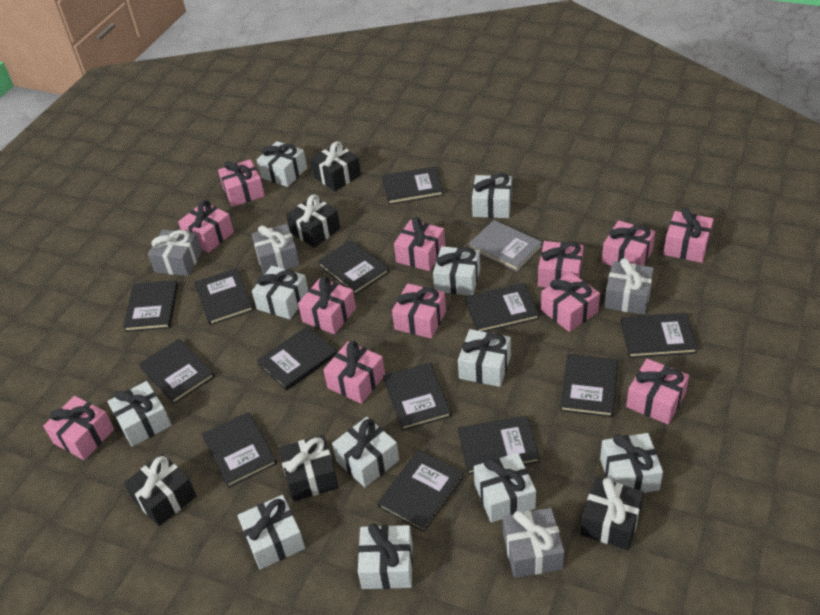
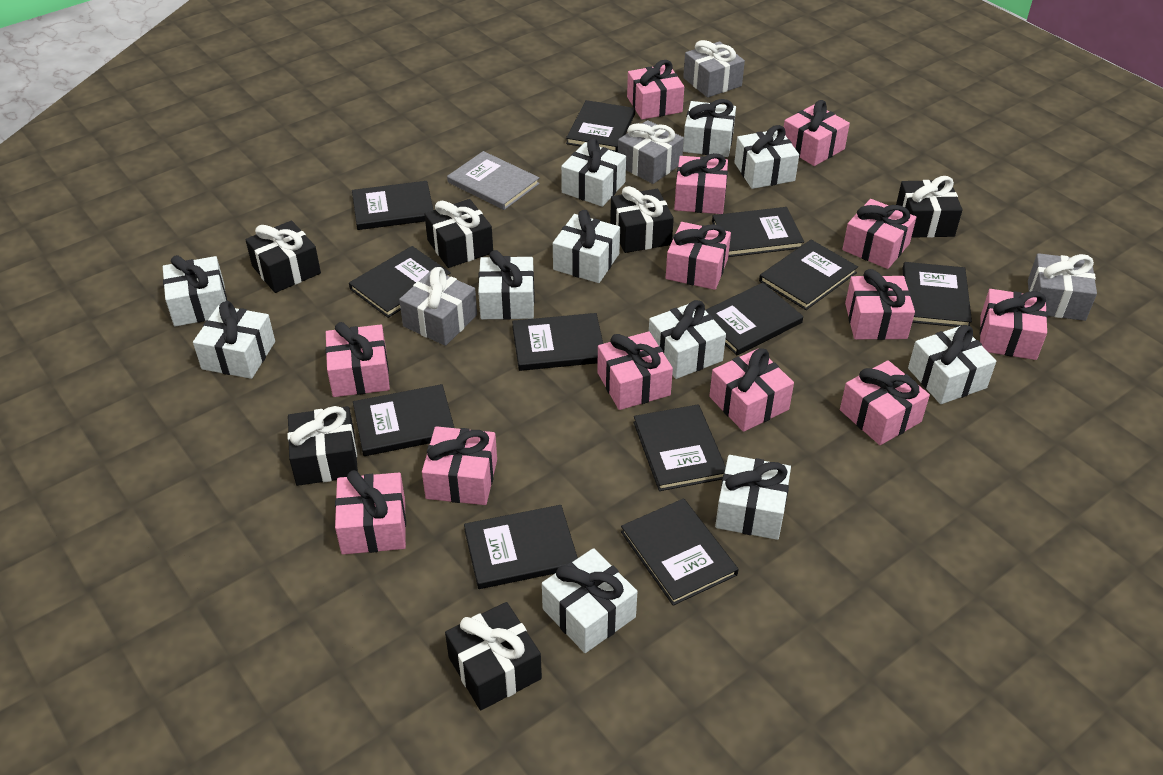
black book: [123,280,178,332] [139,339,215,404] [195,268,254,325] [202,412,277,488] [257,326,337,391] [317,240,389,295] [377,450,464,532] [382,166,443,205] [383,363,452,431] [458,416,540,475] [465,283,540,332] [560,354,618,417] [621,313,698,358] = 13 -> [349,246,451,318] [352,181,433,230] [353,384,454,456] [464,505,578,589] [512,313,603,371] [566,100,635,152] [621,498,739,606] [633,404,726,491] [705,283,803,355] [712,207,804,257] [759,240,858,310] [903,262,972,327] = 12
black gift: [124,454,196,526] [279,435,338,501] [286,195,340,248] [310,141,361,191] [580,477,644,550] = 5 -> [245,221,321,293] [287,406,358,486] [425,199,493,268] [445,602,542,710] [610,186,674,253] [896,176,962,238] = 6
pink gift: [43,396,114,460] [178,200,234,253] [218,159,265,207] [298,276,356,334] [323,341,385,404] [392,283,446,339] [394,217,445,271] [538,241,584,288] [541,272,600,332] [602,220,655,266] [626,359,689,424] [664,208,714,263] = 12 -> [325,322,390,397] [335,470,406,554] [422,426,497,505] [597,331,673,410] [627,60,684,119] [666,222,731,290] [674,153,728,214] [709,348,794,432] [784,100,850,166] [840,360,930,445] [842,199,916,269] [845,269,915,340] [980,289,1048,360] = 13

